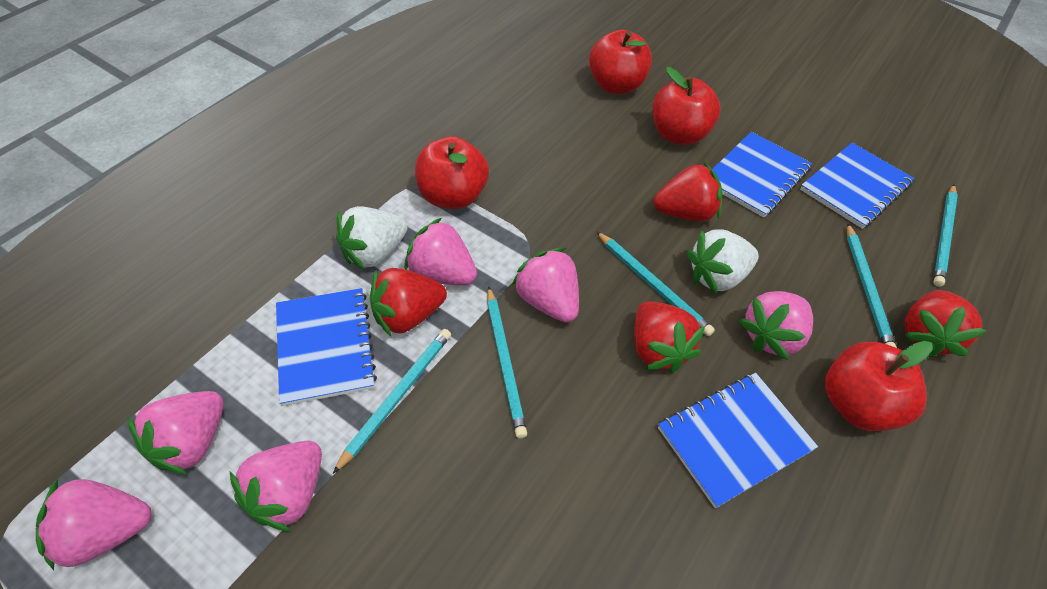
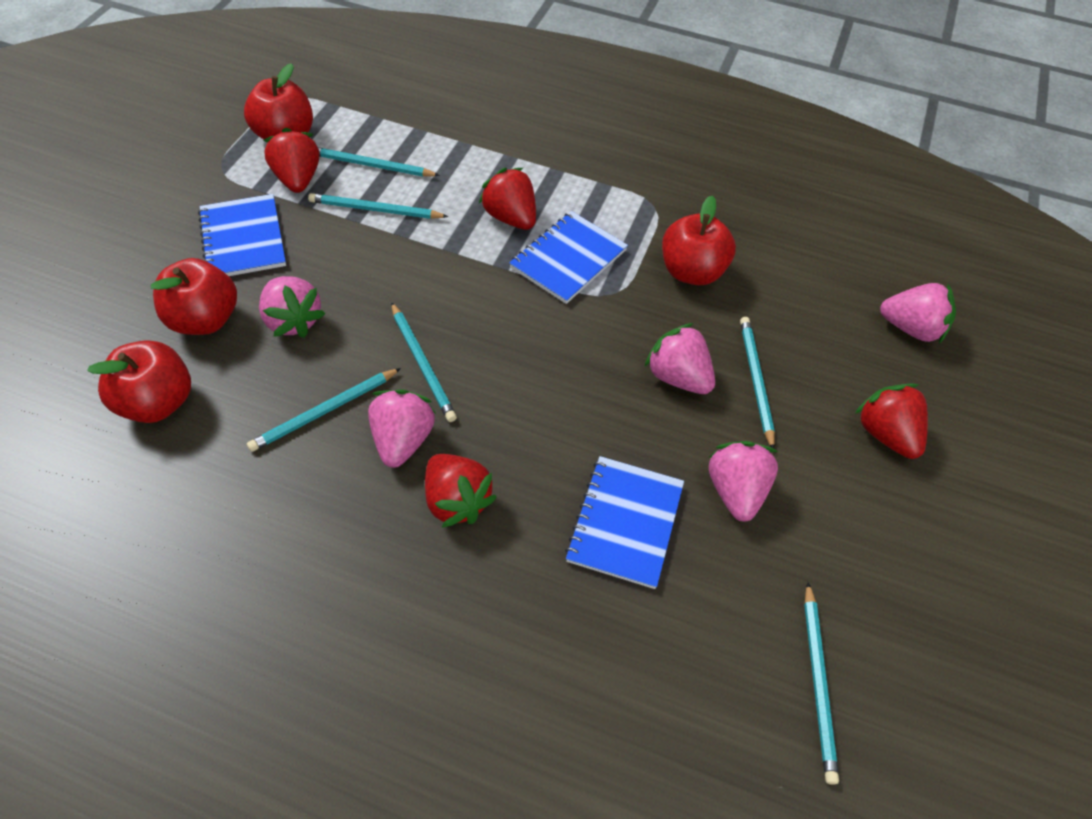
blue notebook: [276,288,377,406] [658,373,818,508] [712,132,812,218] [800,143,914,229] = 4 -> [198,194,286,276] [509,211,628,304] [565,456,684,589] = 3
pink strawberry: [36,479,152,570] [128,391,224,475] [230,441,322,532] [404,218,477,285] [512,248,579,322] [739,291,813,360] = 6 -> [259,276,325,338] [368,389,436,468] [645,323,715,394] [708,441,778,521] [880,283,956,344] = 5
turquoise pencil: [333,329,451,474] [487,286,527,439] [596,231,715,336] [847,223,897,348] [933,184,958,287] = 5 -> [247,368,401,452] [308,193,449,219] [318,147,440,177] [391,302,457,422] [740,317,775,448] [804,582,839,785] = 6
white strawberry: [336,206,407,270] [687,229,759,294] = 2 -> none = 0

